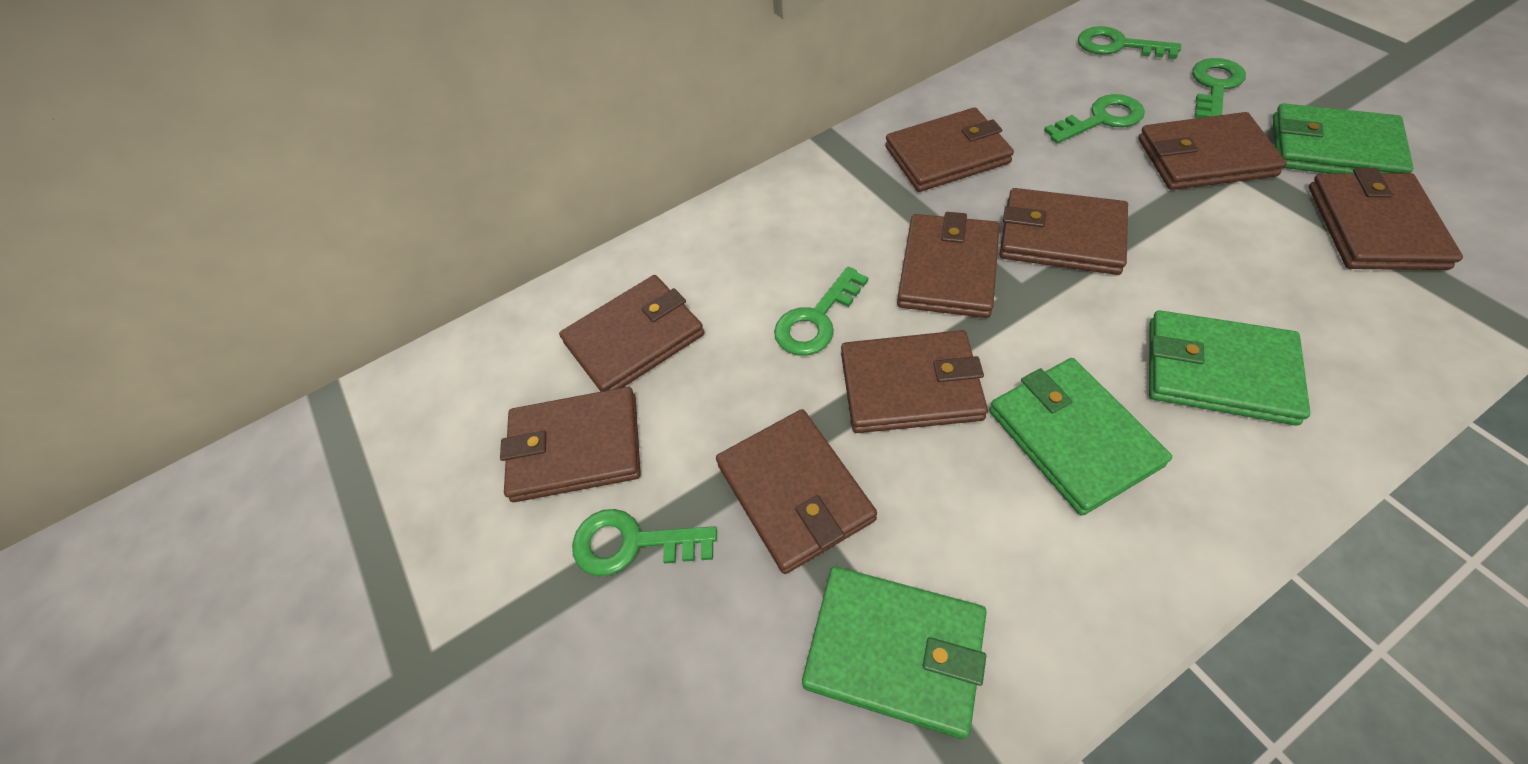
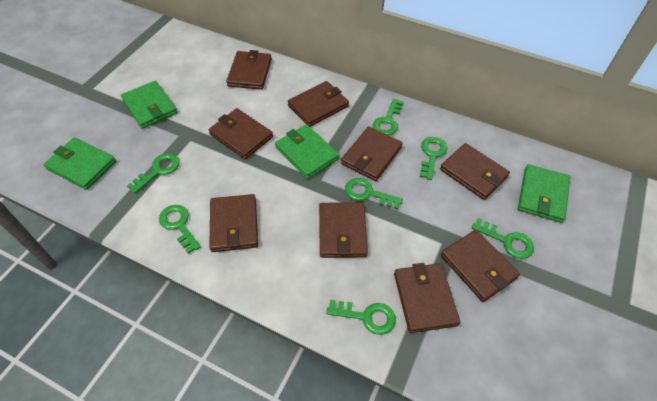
green key: [572,509,717,576] [774,267,868,356] [1044,94,1145,143] [1078,26,1181,59] [1192,58,1246,118] = 5 -> [127,153,180,194] [159,205,201,254] [326,300,396,335] [345,178,403,209] [373,98,403,136] [420,137,447,180] [472,218,534,259] = 7

